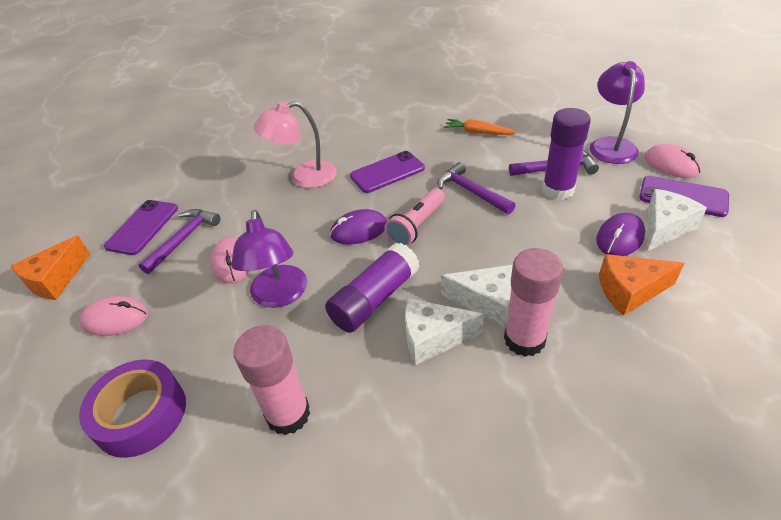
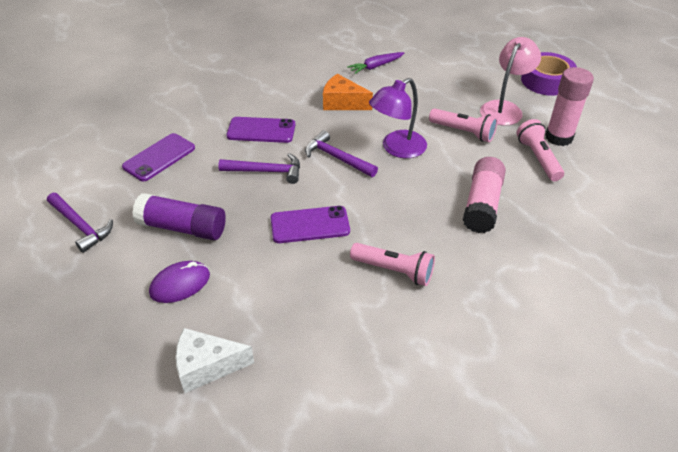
orange carrot: [444,119,517,135] = 1 -> none = 0
orange cheese: [11,235,90,300] [599,254,684,316] = 2 -> [323,74,373,110] = 1
pink flashlight: [384,188,445,246] = 1 -> [350,243,435,286] [429,108,497,142] [516,119,564,181] = 3
pink mouse: [79,296,148,336] [211,237,249,284] [645,144,701,178] = 3 -> none = 0
purple carrot: none = 0 -> [347,52,404,74] = 1
purple glue stick: [325,242,420,333] [542,108,591,200] = 2 -> [132,193,226,240] = 1
purple lamp: [231,210,307,308] [590,61,645,164] = 2 -> [369,78,427,158] = 1
purple mouse: [330,209,387,244] [596,213,645,256] = 2 -> [149,261,210,303] = 1
white cheese: [405,298,484,365] [441,265,513,327] [647,189,707,251] = 3 -> [175,328,254,393] = 1

